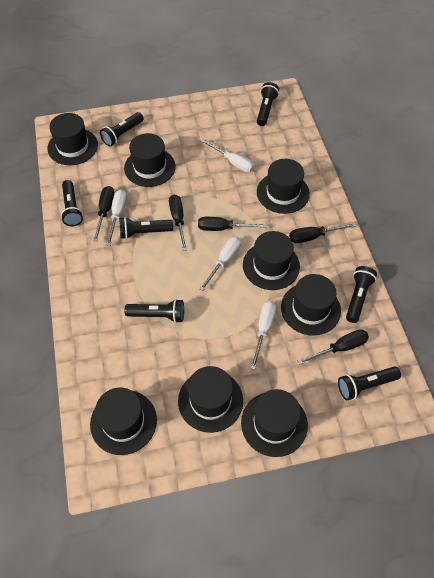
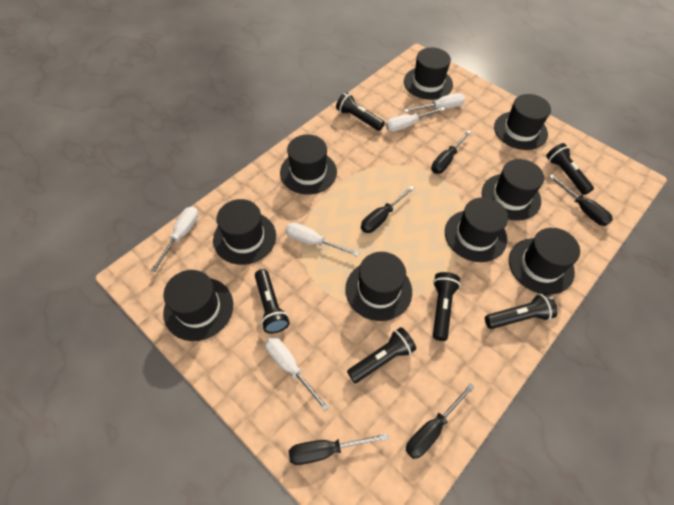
black flashlight: [61,180,83,226] [100,112,144,147] [119,217,173,239] [124,299,184,323] [257,82,279,126] [338,366,401,400] [346,266,377,323] = 7 -> [255,269,290,334] [336,92,385,131] [347,327,416,383] [433,272,461,341] [485,293,558,329] [546,143,594,195] = 6
black hat: [48,113,98,165] [90,388,157,455] [124,133,176,187] [178,366,243,433] [241,389,308,457] [243,231,300,290] [257,159,310,214] [281,274,341,336] = 8 -> [163,270,233,341] [213,199,276,265] [280,135,337,195] [345,252,412,321] [404,47,453,100] [445,197,508,262] [482,159,544,221] [494,94,551,150] [509,228,580,295] = 9
white screwdriver: [106,189,127,246] [199,237,241,291] [201,139,254,172] [250,301,276,370] = 4 -> [151,207,198,272] [265,336,329,411] [285,223,359,257] [386,107,445,132] [404,93,465,112] = 5

